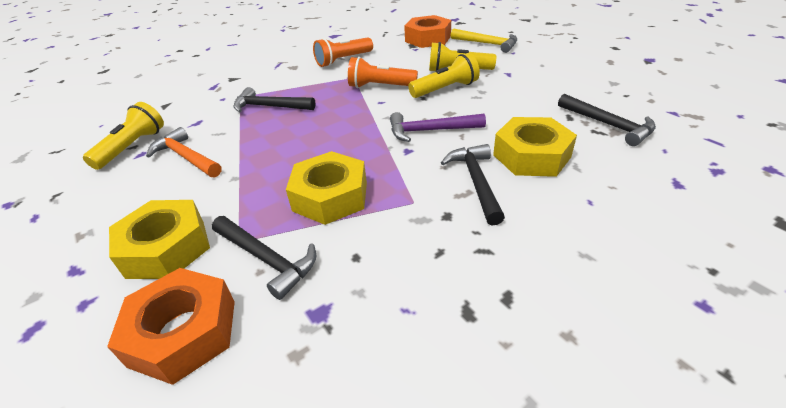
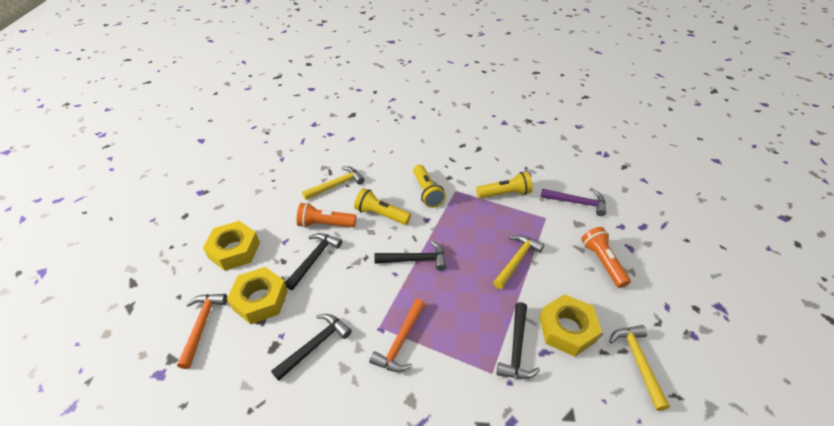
orange hammer: [146,127,222,177] = 1 -> [177,294,227,369] [369,299,425,372] = 2
orange nut: [107,268,235,385] [404,15,451,48] = 2 -> none = 0
yellow hammer: [450,28,517,53] = 1 -> [302,166,365,200] [493,235,544,289] [609,325,670,411] = 3

